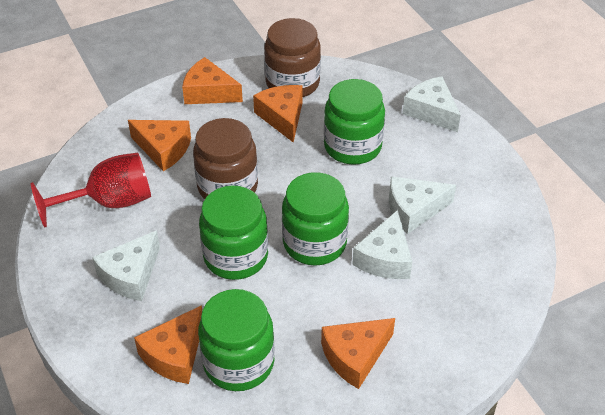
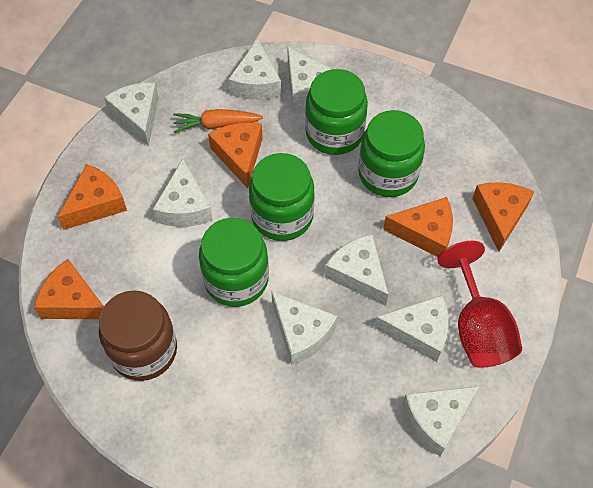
brown jar: [193,118,258,199] [264,18,321,97] = 2 -> [99,290,177,381] = 1
orange carrot: none = 0 -> [173,109,263,133] = 1
white cheese: [92,230,160,301] [352,210,412,279] [389,176,456,234] [403,76,461,132] = 4 -> [104,83,159,146] [153,159,213,227] [228,39,281,100] [271,291,337,365] [288,47,332,108] [325,234,388,306] [374,295,449,362] [403,386,479,457] = 8

